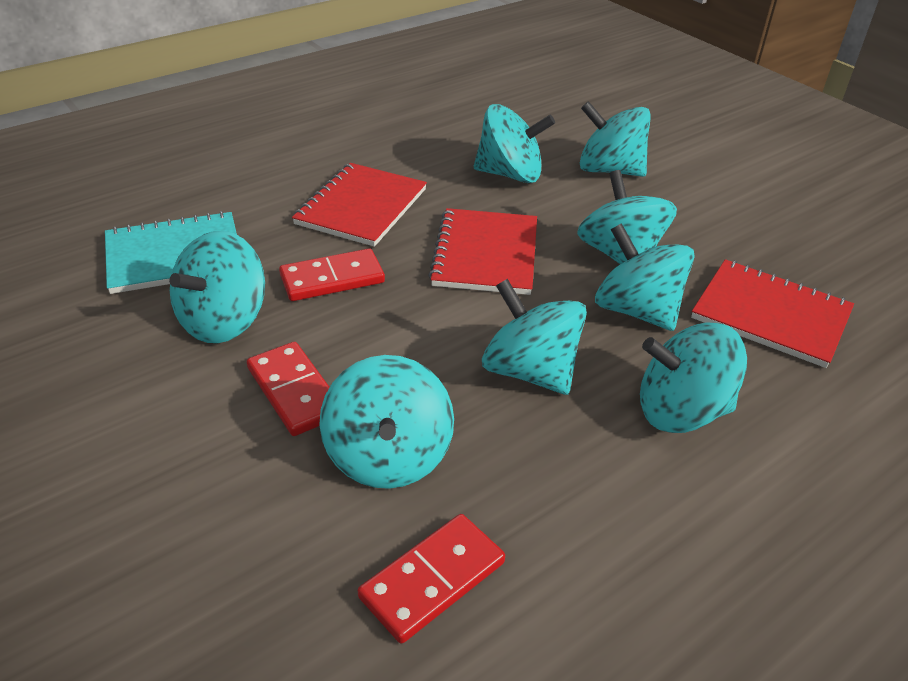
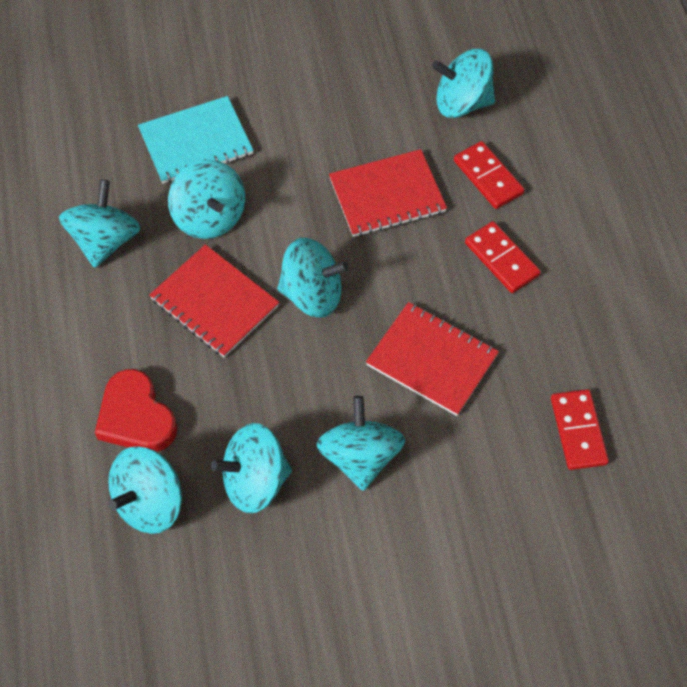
red heart: none = 0 -> [95,369,177,452] = 1
turquoise spinning top: [169,231,265,343] [319,355,454,489] [474,104,555,183] [482,279,587,395] [577,170,677,264] [580,101,651,177] [595,223,695,331] [640,322,747,433] = 8 -> [59,180,141,268] [108,446,182,534] [168,160,245,239] [211,423,292,513] [277,237,349,318] [316,396,405,491] [432,49,495,118] = 7

